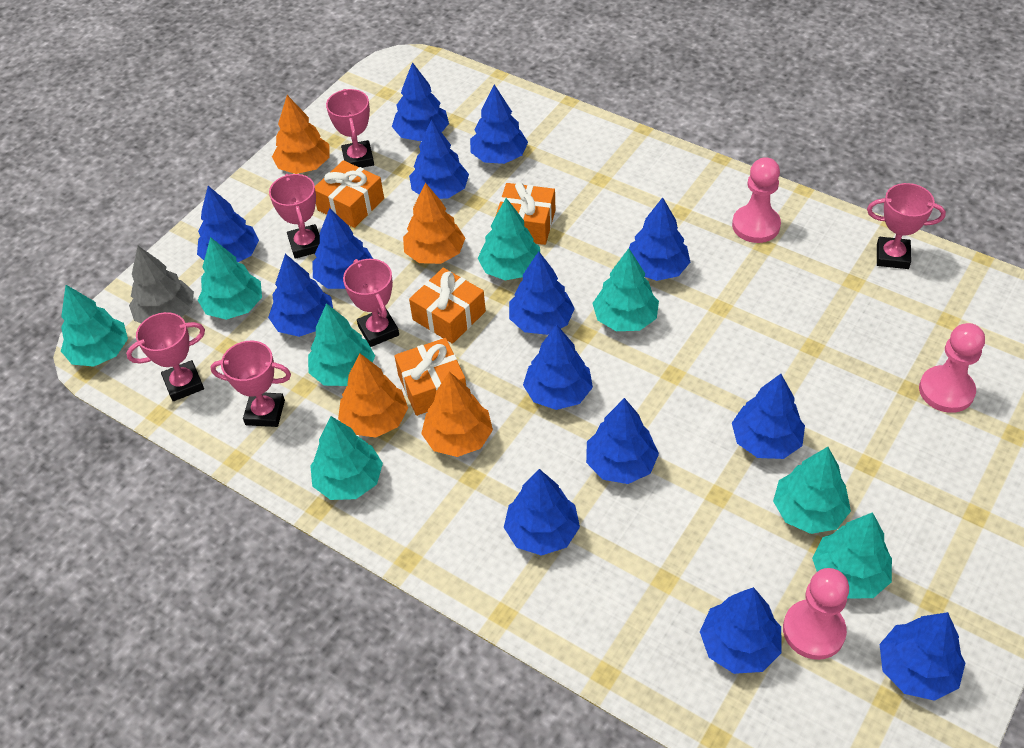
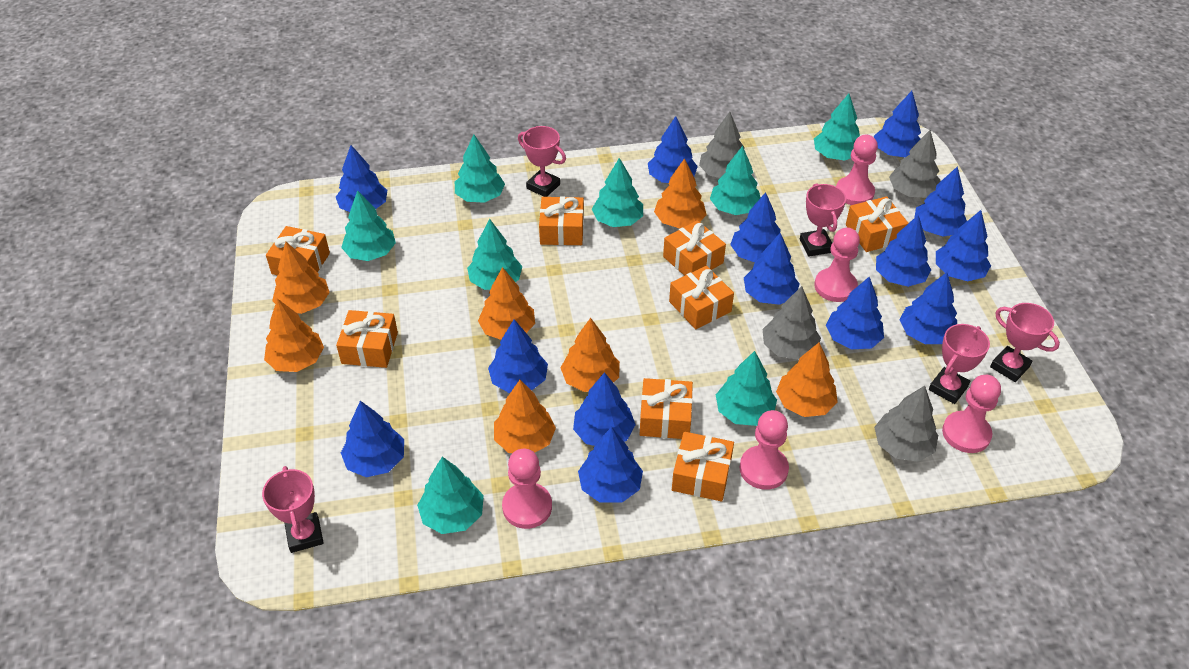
grey tree: [129,246,194,323] = 1 -> [699,112,745,178] [763,286,821,360] [874,386,938,462] [889,130,940,198] = 4
orange gift: [315,160,384,228] [394,338,466,416] [409,268,486,344] [496,182,556,245] = 4 -> [266,226,330,275] [336,310,398,368] [539,196,584,245] [640,378,693,439] [663,220,726,276] [669,266,734,329] [672,431,734,501] [846,196,908,252] = 8
orange tree: [272,95,329,174] [338,353,408,438] [403,183,465,264] [421,371,493,457] = 4 -> [264,298,324,372] [272,242,330,314] [478,267,535,340] [494,380,556,453] [561,318,620,392] [654,158,706,228] [776,342,838,417] = 7
pink pawn: [732,157,781,243] [783,568,849,660] [919,323,985,413] = 3 -> [502,449,552,529] [739,410,789,490] [814,228,860,302] [836,135,878,205] [942,375,1001,453] = 5
pink trophy: [126,312,205,401] [211,340,291,427] [269,174,320,259] [326,89,374,168] [343,259,399,347] [867,183,946,269] = 6 -> [262,466,324,553] [518,126,566,197] [800,183,846,257] [929,324,990,404] [990,303,1060,382] = 5

